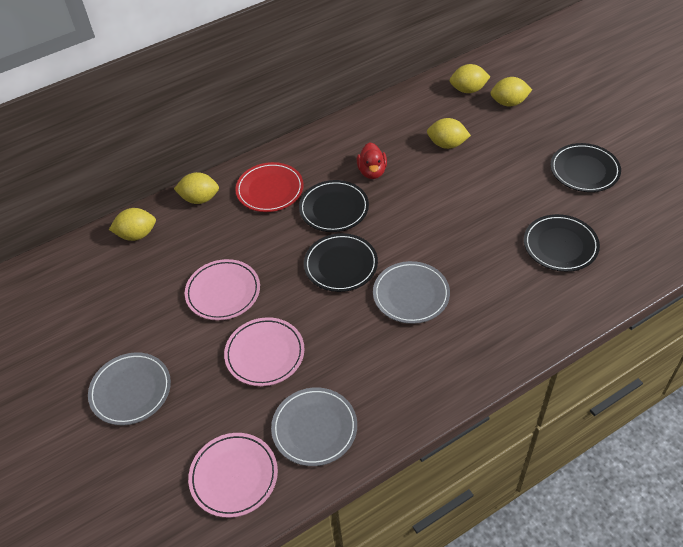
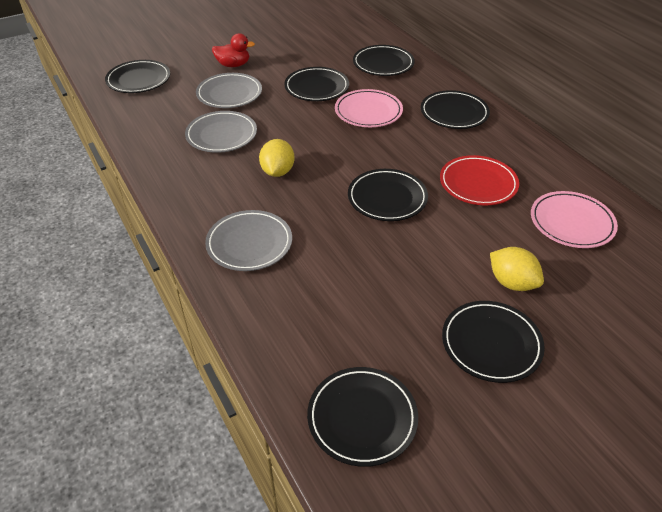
black plate: [299,180,369,232] [304,233,378,292] [524,214,600,272] [550,143,621,192] = 4 -> [105,60,170,93] [284,67,349,101] [307,367,418,467] [348,169,428,221] [353,45,415,76] [421,90,490,129] [442,301,545,383] = 7
pink plate: [185,259,260,320] [188,433,278,518] [224,317,305,386] = 3 -> [335,89,403,127] [531,191,618,248] = 2
yellow lemon: [109,208,156,241] [174,172,219,204] [427,118,471,149] [450,64,491,93] [490,77,532,106] = 5 -> [259,139,295,177] [490,247,544,291] = 2

